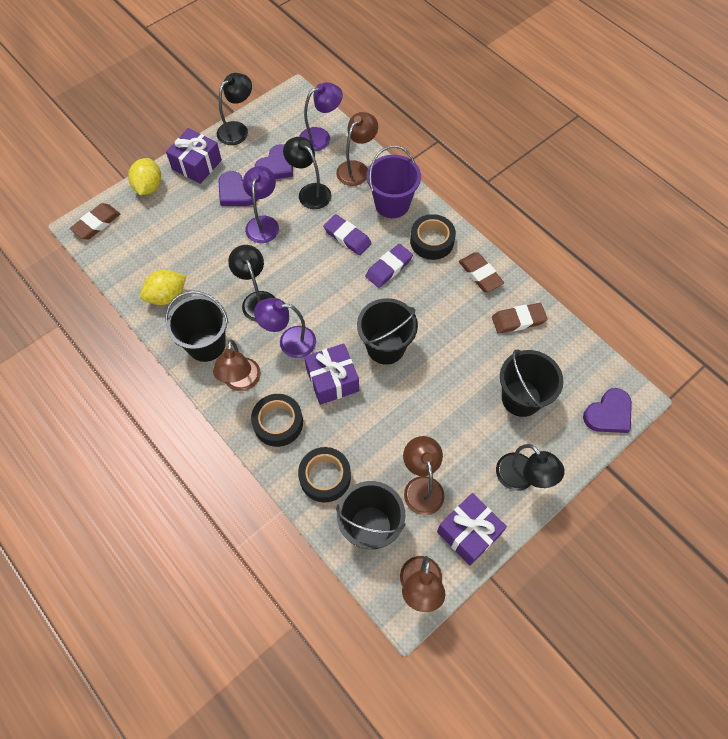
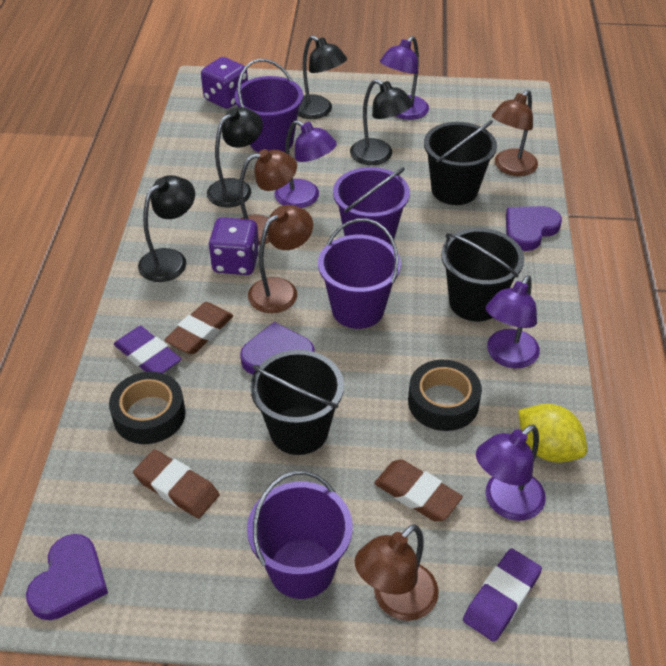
black bucket: [165,291,228,362] [336,481,406,549] [357,298,418,365] [500,349,563,417] = 4 -> [250,350,344,455] [424,120,497,205] [441,228,524,321] = 3
black tape: [251,394,303,447] [298,447,351,502] [410,214,456,260] = 3 -> [109,372,186,444] [408,360,482,431] = 2
purple bucket: [367,146,421,218] = 1 -> [234,59,303,153] [247,471,353,599] [318,219,401,329] [333,167,410,246] = 4
purple dice: none = 0 -> [201,57,248,109] [208,217,260,275] = 2
purple gift: [166,128,222,184] [304,343,359,405] [437,493,507,566] = 3 -> none = 0
purple lamp: [243,166,279,243] [254,298,316,358] [299,82,343,151] = 3 -> [275,120,337,208] [380,36,429,120] [476,425,546,521] [486,275,540,368] = 4
yellow lemon: [128,158,161,195] [140,270,186,305] = 2 -> [518,404,587,463] = 1

